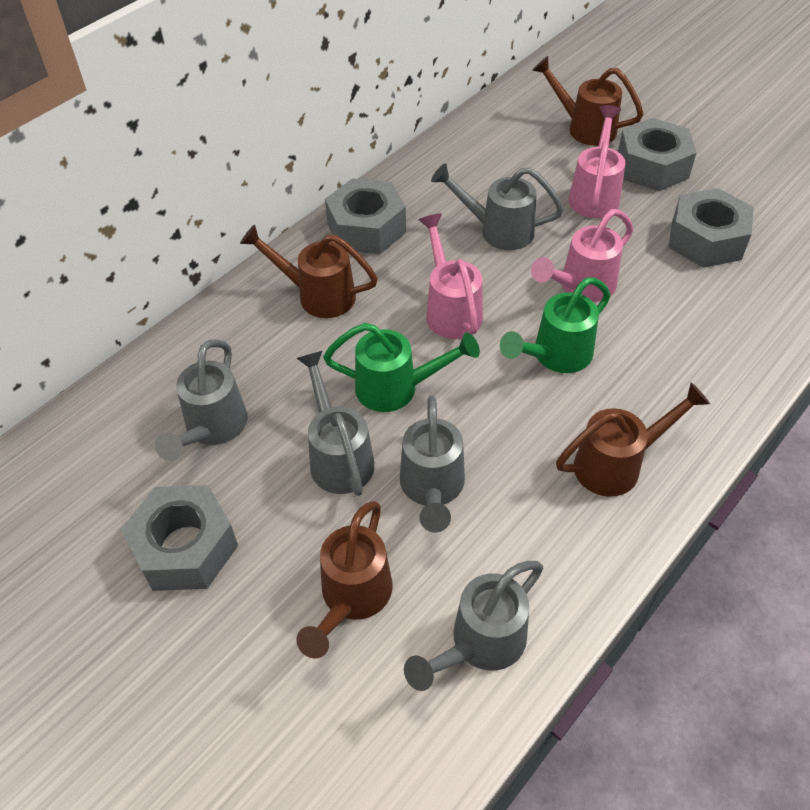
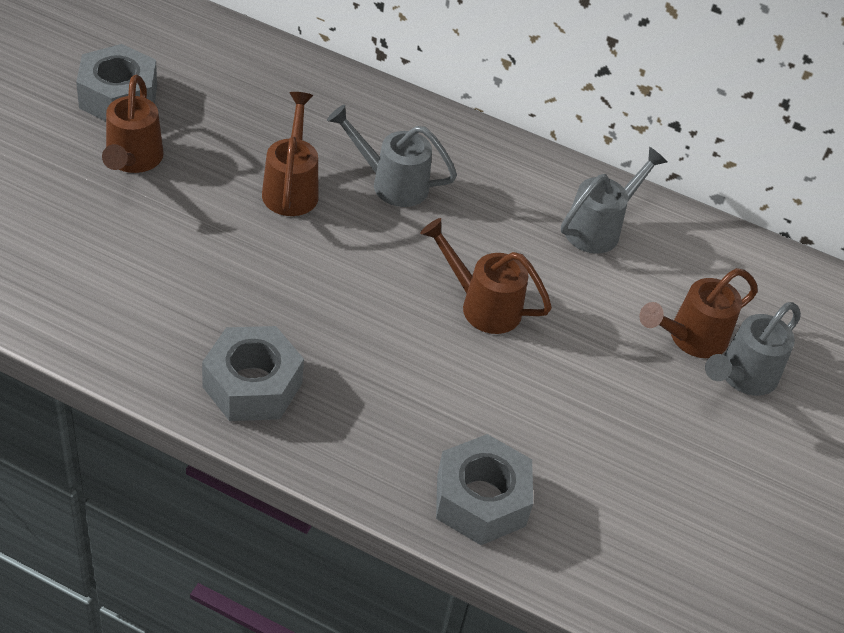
green watering can: [323,323,480,412] [500,277,611,373] = 2 -> none = 0
grey nut: [121,485,238,591] [325,178,406,254] [618,118,697,191] [668,188,753,268] = 4 -> [76,44,157,121] [202,326,304,421] [436,434,533,545] = 3
grey watering can: [155,339,248,461] [297,351,375,496] [400,395,465,533] [404,561,543,691] [431,163,564,250] = 5 -> [327,105,457,207] [561,147,667,254] [705,302,801,396] = 3
pink watering can: [419,213,483,339] [531,209,633,302] [569,105,625,218] = 3 -> none = 0

